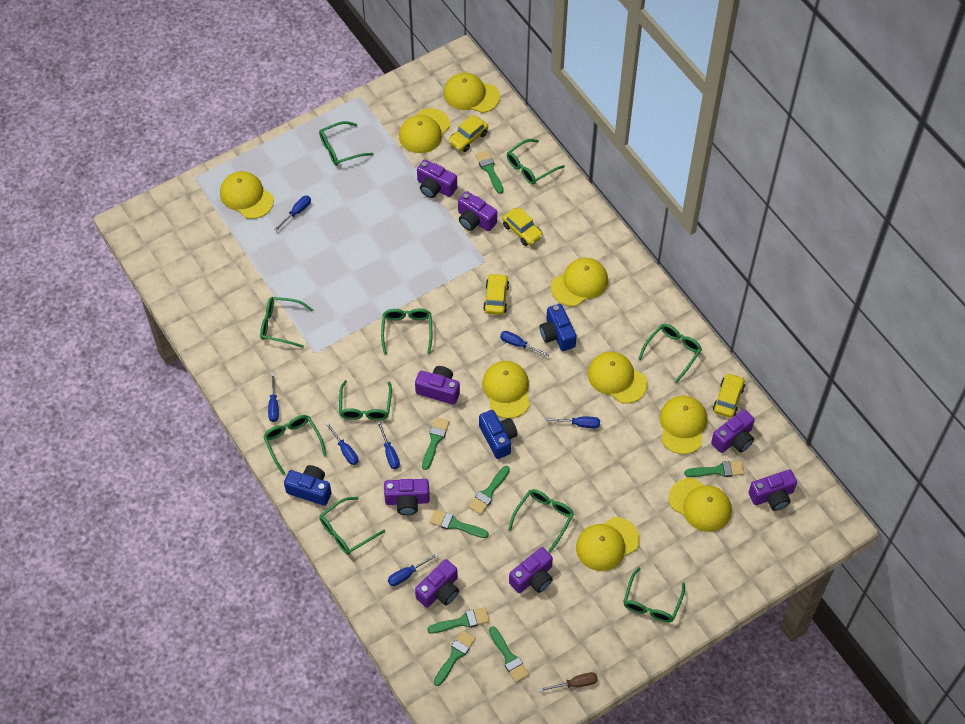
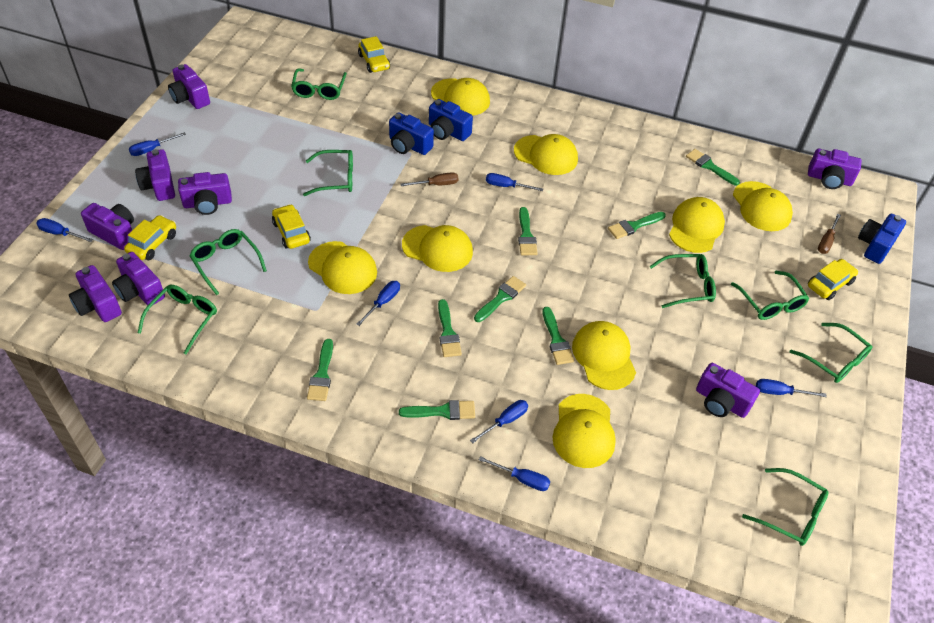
brown screwdriver: [539,672,598,692] = 1 -> [401,172,459,186] [818,214,841,254] = 2
green glasses: [260,297,313,348] [263,415,327,475] [319,121,373,166] [319,497,385,555] [339,380,392,421] [381,309,433,355] [507,139,565,185] [508,489,574,553] [623,567,685,623] [638,324,702,383] = 10 -> [138,285,217,354] [189,229,267,295] [291,69,347,100] [303,150,353,196] [650,254,716,308] [731,271,809,320] [742,468,829,546] [790,323,873,383] = 8
yellow cap: [220,171,274,219] [399,108,450,153] [444,73,500,113] [482,361,530,418] [551,258,608,306] [576,517,640,571] [588,352,647,404] [660,396,707,454] [669,478,732,532] = 9 -> [308,241,377,294] [402,225,473,272] [431,78,490,116] [514,134,578,175] [553,394,616,468] [572,321,636,390] [669,197,725,253] [733,181,793,231] = 8

